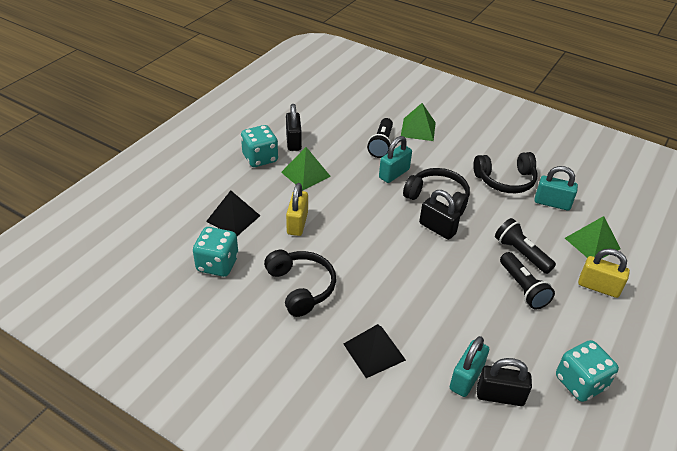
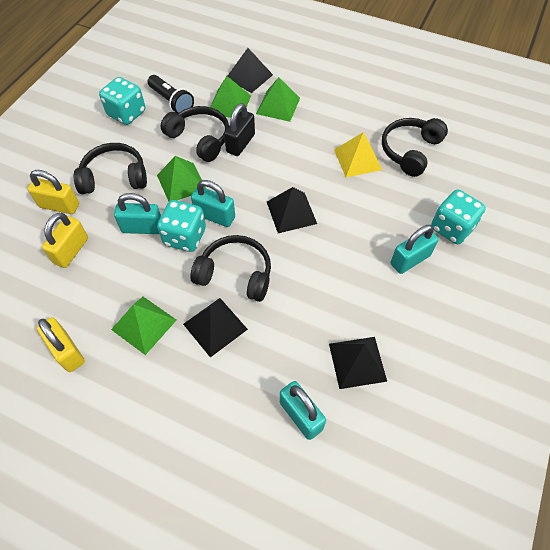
black flashlight: [367,118,393,158] [495,218,556,274] [500,252,555,309] = 3 -> [148,75,194,113] = 1
black headphones: [264,250,336,317] [403,168,470,217] [473,152,538,193] = 3 -> [74,143,147,194] [160,106,229,162] [191,235,271,302] [382,118,448,177] = 4
black padlock: [286,104,302,151] [419,190,461,240] [477,358,532,406] = 3 -> [224,103,255,156] = 1
black pyramid: [206,190,260,236] [344,324,406,378] = 2 -> [183,298,248,358] [228,48,273,93] [267,187,317,233] [329,337,387,389] = 4
green pyramid: [281,147,331,190] [401,103,436,141] [565,216,620,258] = 3 -> [111,297,176,355] [157,156,206,201] [210,76,251,118] [256,77,300,122] = 4
turquoise padlock: [379,136,412,183] [450,336,489,397] [534,166,578,211] = 3 -> [114,193,161,234] [191,180,235,227] [280,381,326,440] [391,225,438,274] = 4
yellow padlock: [286,183,308,236] [578,249,630,298] = 2 -> [28,170,79,214] [36,317,85,372] [42,213,88,268] = 3
yellow pyramid: none = 0 -> [334,132,382,177] = 1

